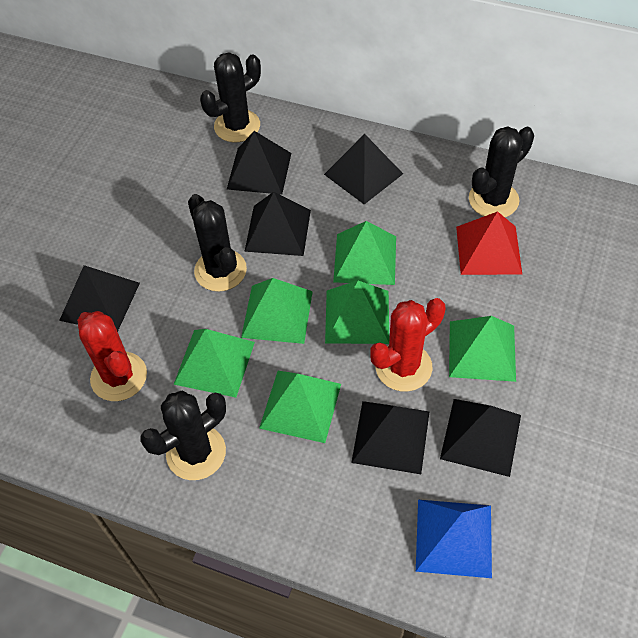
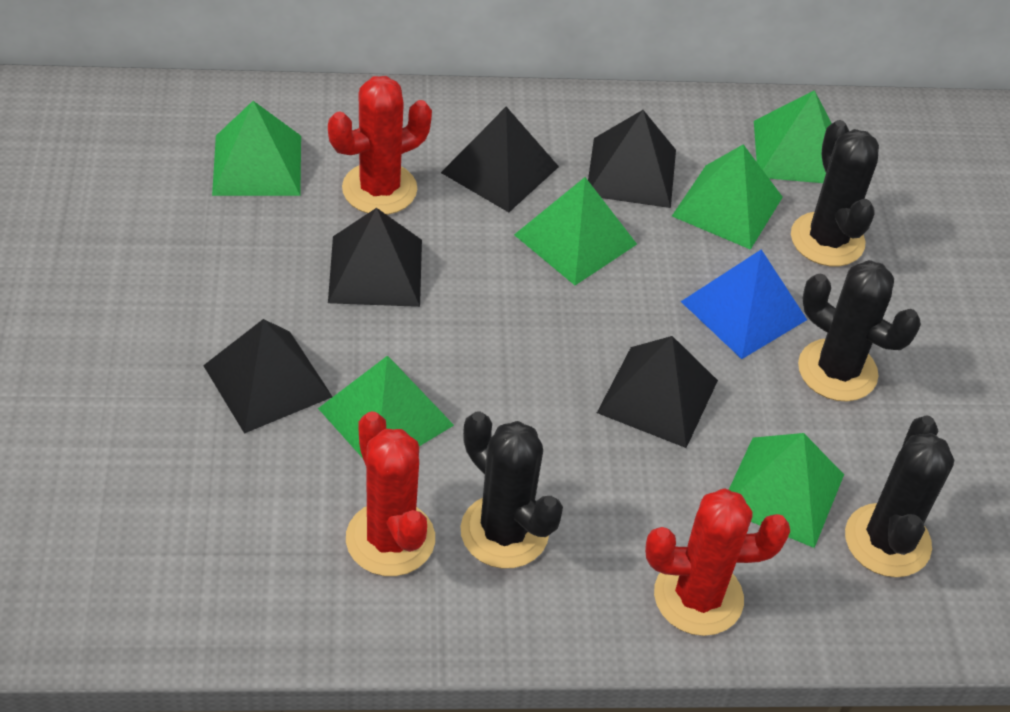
black pyramid: [59,265,140,332] [227,131,291,195] [244,192,311,256] [324,134,403,204] [351,401,429,474] [440,399,521,477] = 6 -> [203,319,333,434] [328,208,422,307] [441,107,559,212] [588,110,676,208] [597,336,718,448] = 5
red cactus: [77,311,147,401] [370,298,446,392] = 2 -> [328,76,432,215] [346,411,435,576] [645,489,790,636] = 3
red pyramid: [456,211,523,275] = 1 -> none = 0

